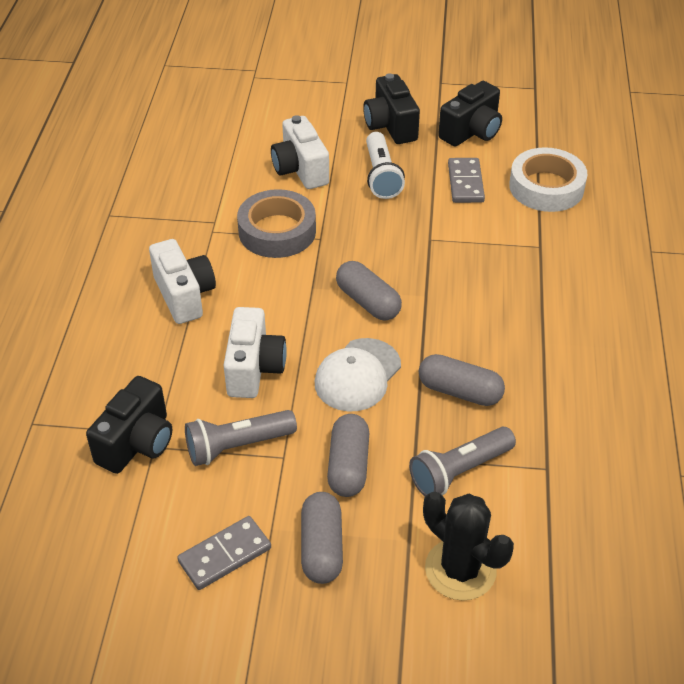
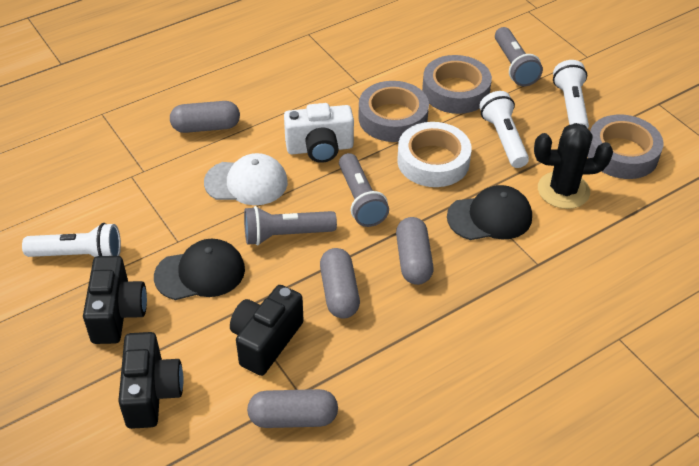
black cap: none = 0 -> [154,239,245,300] [447,185,532,240] = 2
grey domino: [177,516,271,590] [448,158,485,203] = 2 -> none = 0
grey flashlight: [185,410,297,466] [409,427,516,496] = 2 -> [244,206,337,245] [339,153,389,227] [495,27,543,86] = 3
grey tape: [237,189,316,258] = 1 -> [359,81,429,142] [422,55,492,114] [588,114,663,179] = 3
white camera: [149,239,216,324] [223,307,287,398] [271,115,329,189] = 3 -> [284,103,354,163] = 1
white flashlight: [366,132,405,199] = 1 -> [22,223,121,257] [479,91,529,168] [553,60,589,129] = 3

